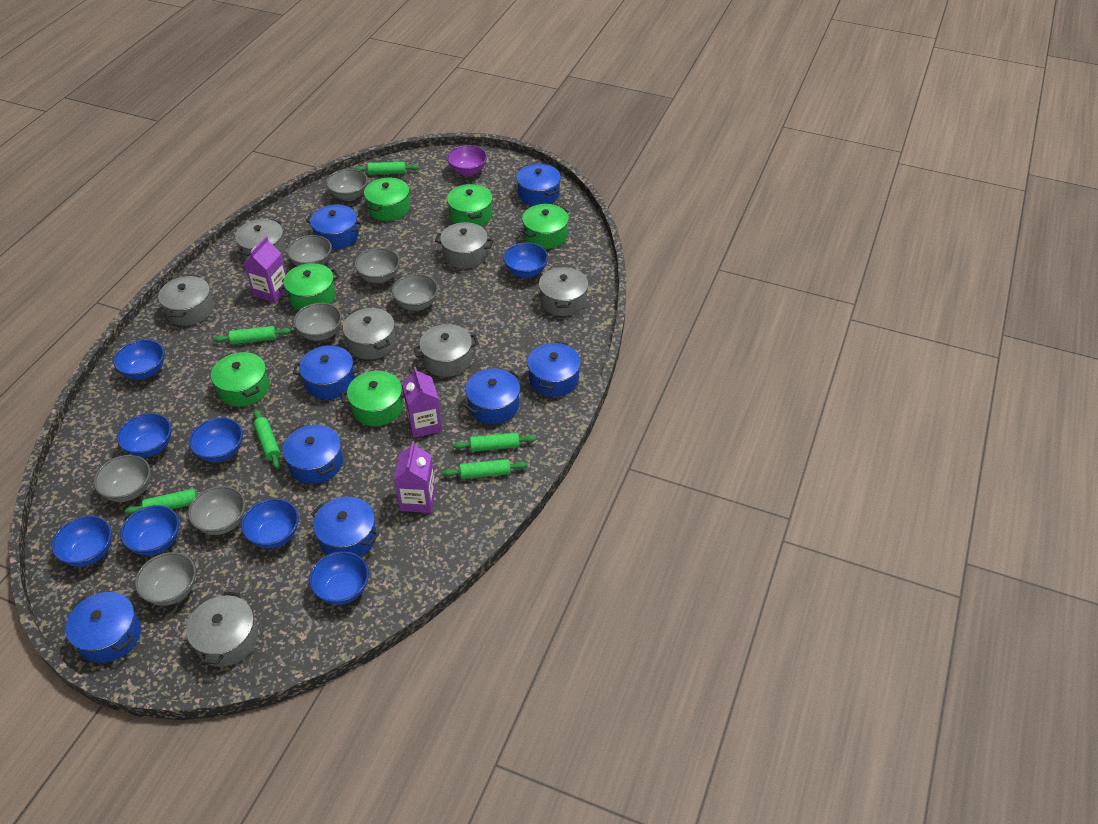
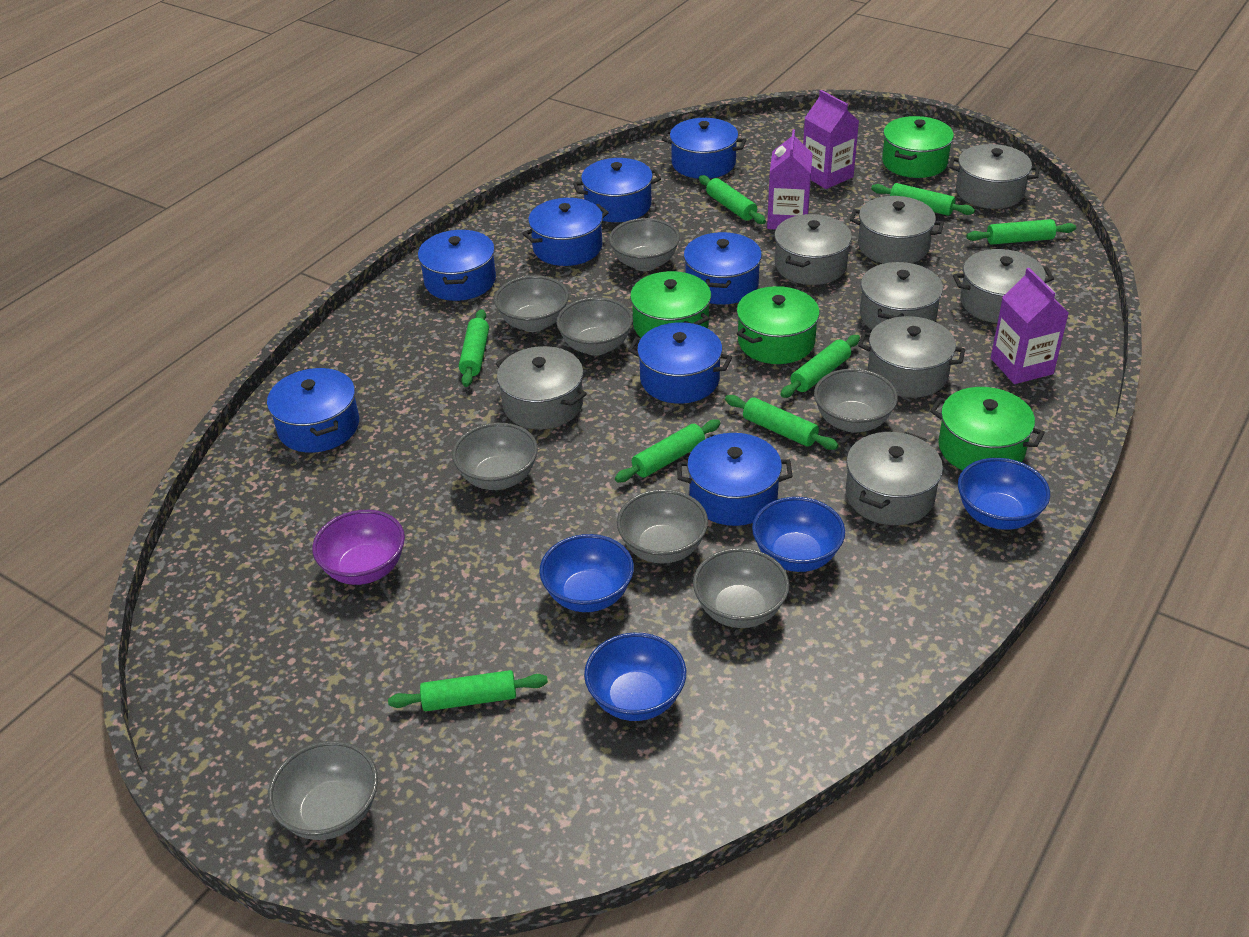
blue bowl: [51,516,112,567] [113,339,165,380] [117,413,171,458] [120,505,179,556] [189,417,243,462] [241,498,299,549] [309,551,369,605] [503,243,548,278] = 8 -> [539,534,634,612] [584,633,686,721] [752,497,845,572] [958,458,1050,530] = 4
green pot: [211,352,269,407] [279,263,340,310] [341,371,404,426] [364,178,410,221] [447,184,493,226] [521,204,569,249] = 6 -> [630,271,711,338] [737,286,820,364] [882,116,954,178] [930,387,1045,470] = 4
green rolling pin: [125,489,200,514] [214,326,291,344] [253,409,281,469] [354,162,419,175] [442,459,528,479] [453,432,536,452] = 6 -> [388,670,548,711] [459,309,489,387] [615,419,721,482] [699,175,766,224] [725,395,839,450] [780,335,860,398] [871,183,975,216] [966,219,1076,245] = 8
grey pot: [158,275,214,326] [186,592,258,667] [235,219,286,260] [343,308,396,360] [413,324,478,377] [435,222,493,269] [539,266,589,316] = 7 -> [496,346,587,429] [774,214,852,285] [846,432,943,525] [850,196,944,264] [858,316,965,398] [860,262,943,330] [949,144,1040,209] [953,249,1054,323] = 8

